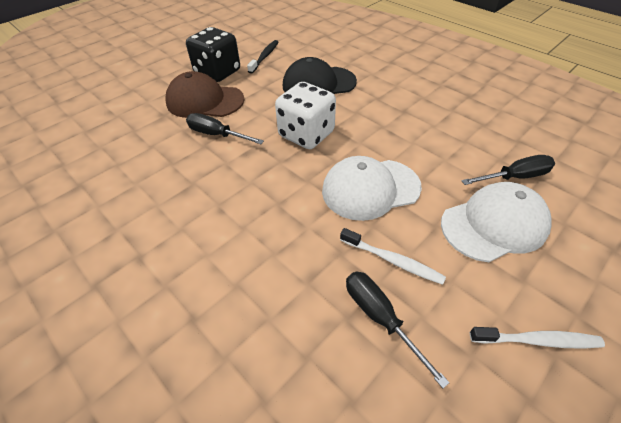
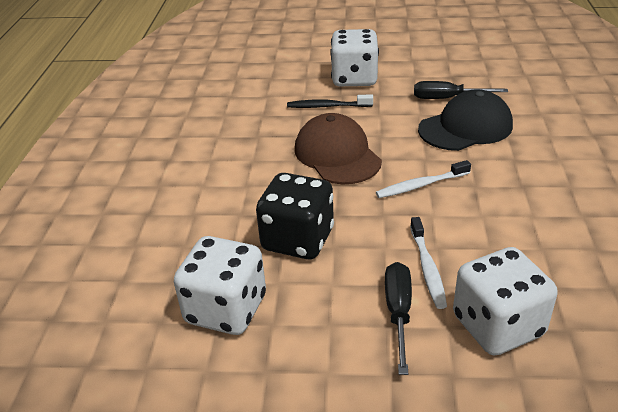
black screwdriver: [186,113,264,144] [346,272,450,389] [461,155,555,185] = 3 -> [385,262,412,375] [414,81,508,99] = 2
white cap: [322,156,422,221] [441,182,552,262] = 2 -> none = 0
white dice: [275,82,336,149] = 1 -> [174,236,266,335] [330,29,379,86] [453,247,558,355] = 3

